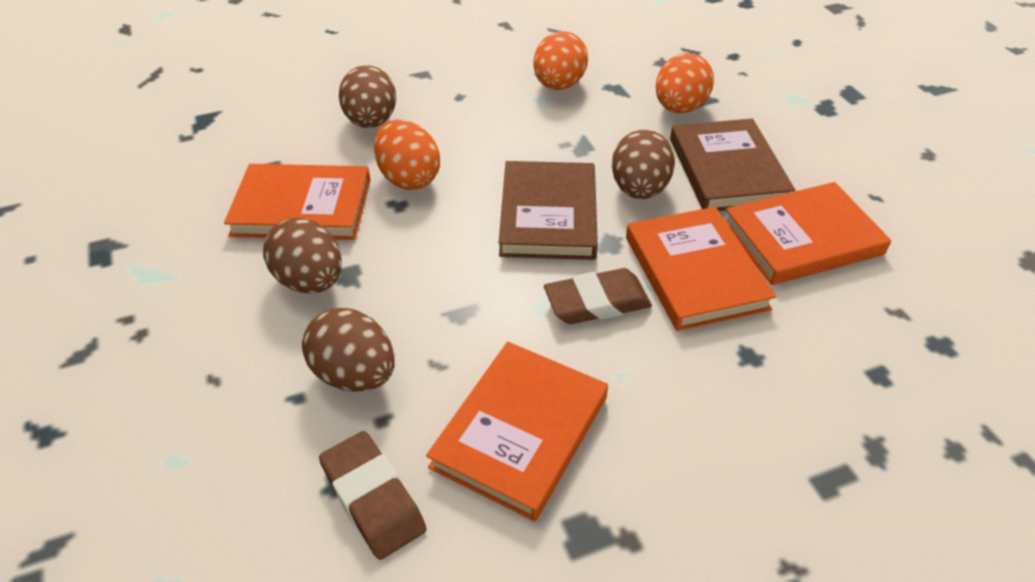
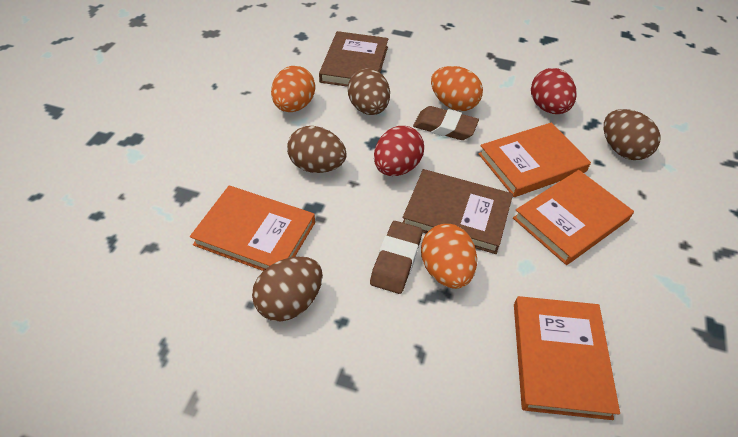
red egg: none = 0 -> [374,126,424,176] [531,68,577,114] = 2

